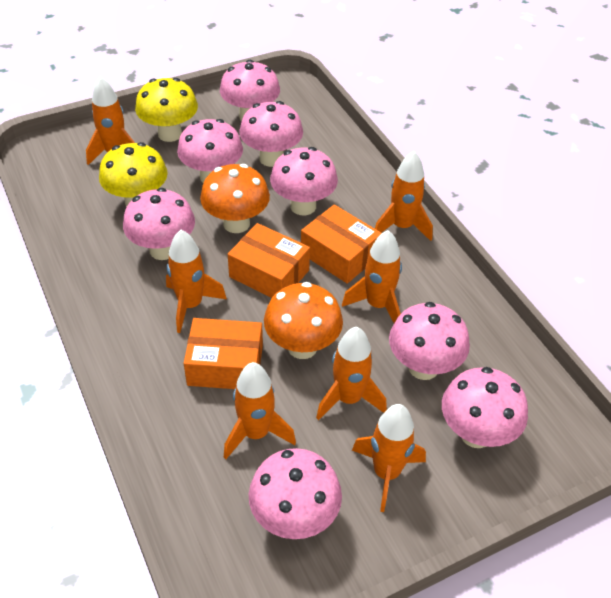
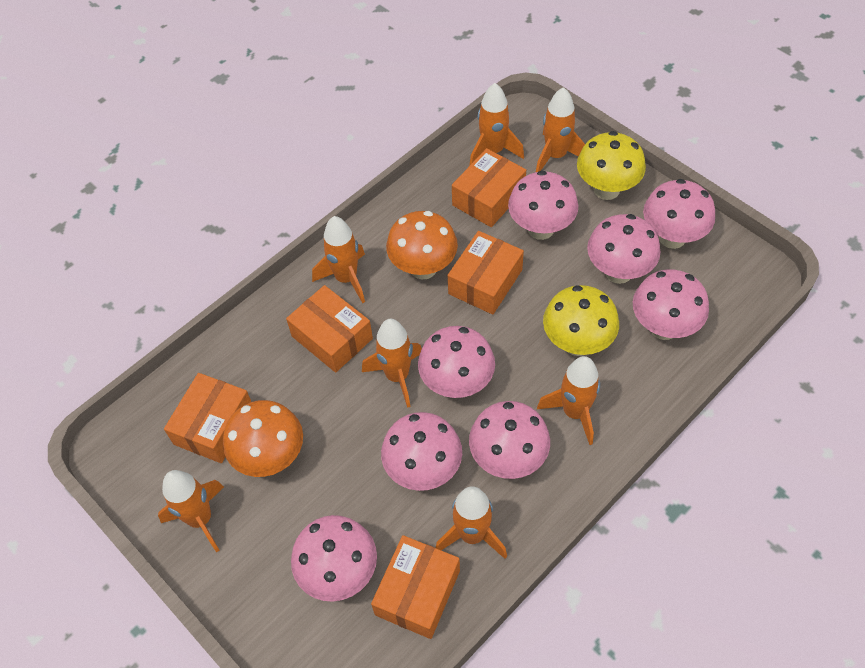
orange box: [184,318,263,389] [228,223,310,298] [301,204,382,284] = 3 -> [164,373,251,463] [286,285,373,373] [371,535,460,639] [448,231,524,315] [452,148,526,227] = 5

